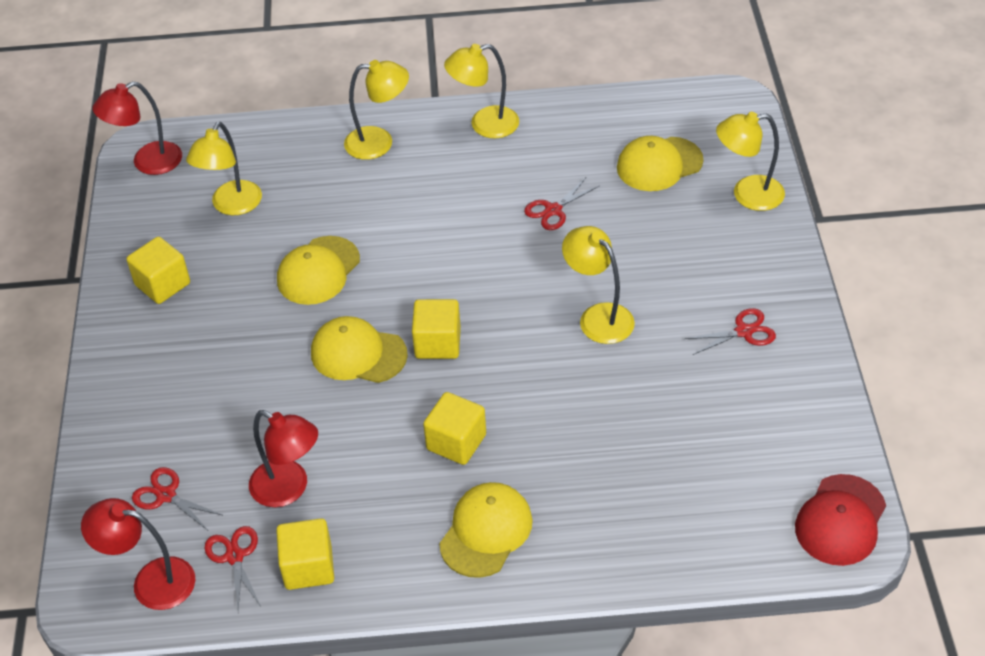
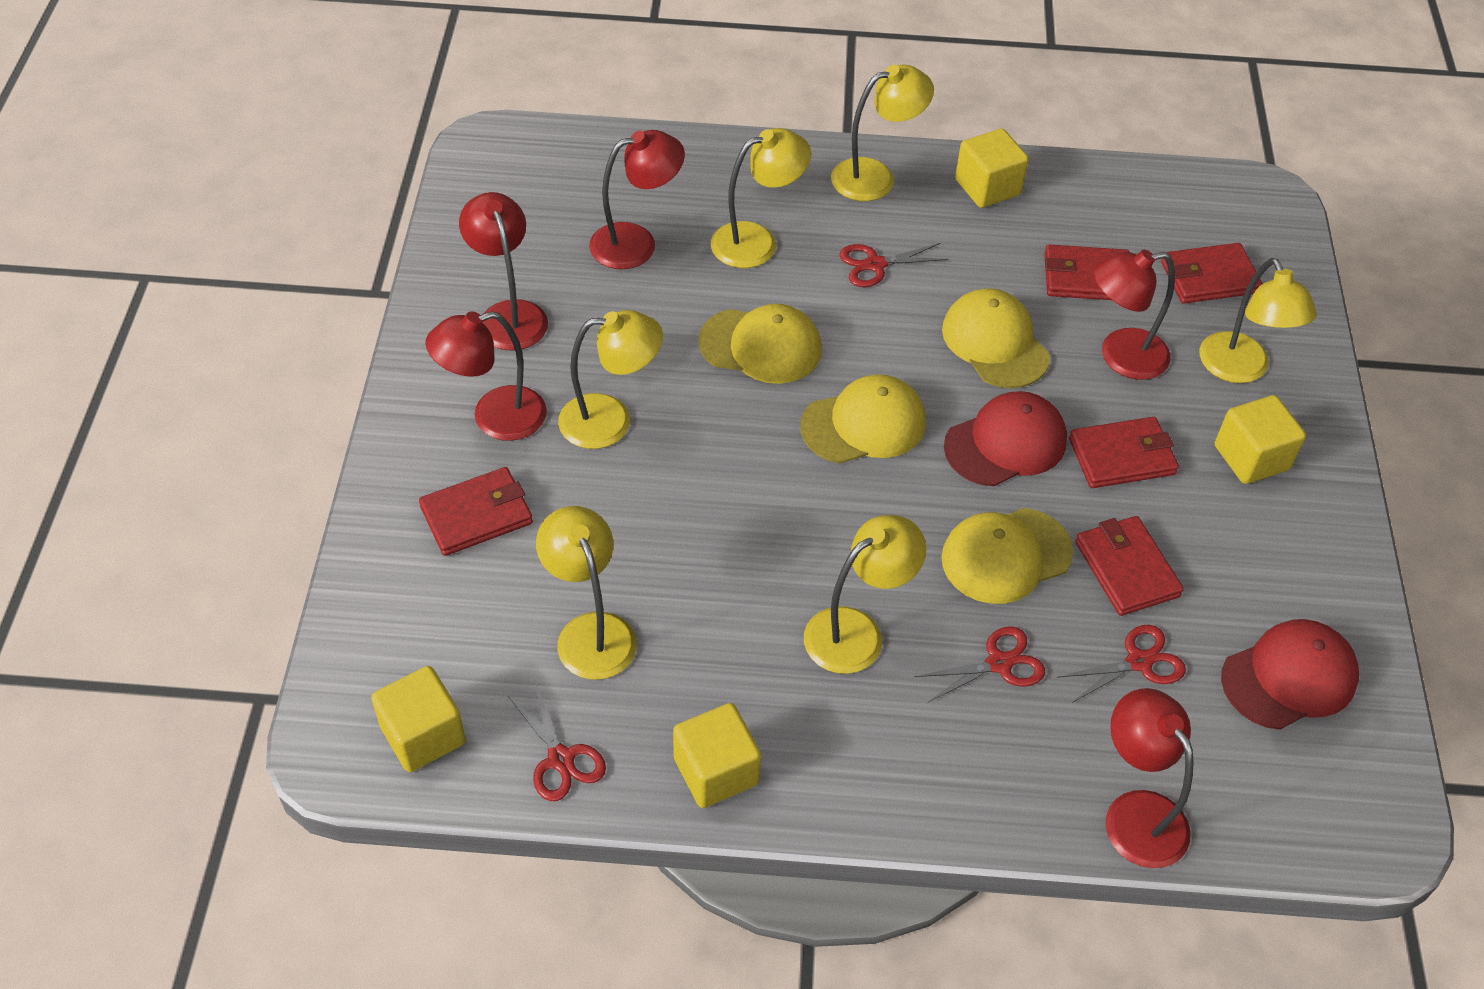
red cap: [795,474,886,566] = 1 -> [944,391,1067,486] [1221,619,1359,730] = 2
red lamp: [81,498,196,610] [92,81,182,175] [249,410,318,507] = 3 -> [425,311,547,441] [459,192,548,350] [589,130,685,269] [1093,249,1175,380] [1105,688,1194,868] = 5
red wallet: none = 0 -> [419,467,533,556] [1044,245,1129,300] [1069,417,1179,488] [1075,516,1184,616] [1161,243,1263,304] = 5
yellow lamp: [186,122,262,215] [344,60,409,160] [444,44,519,138] [562,226,635,344] [716,112,785,211] = 5 -> [536,506,637,680] [558,310,663,449] [711,128,811,268] [804,515,926,674] [831,65,934,201] [1199,258,1317,383] = 6

